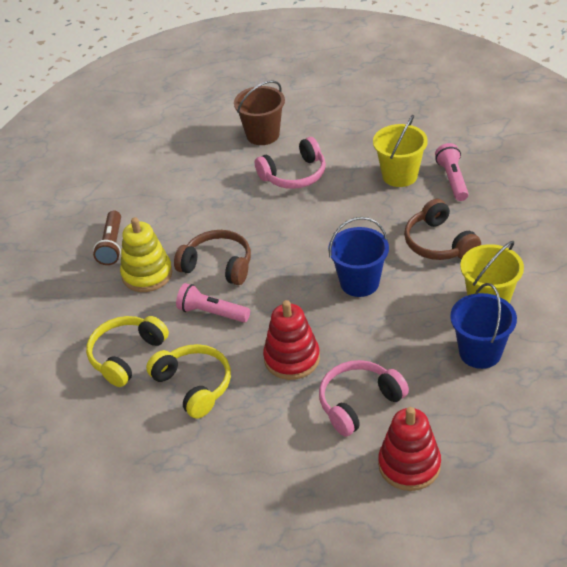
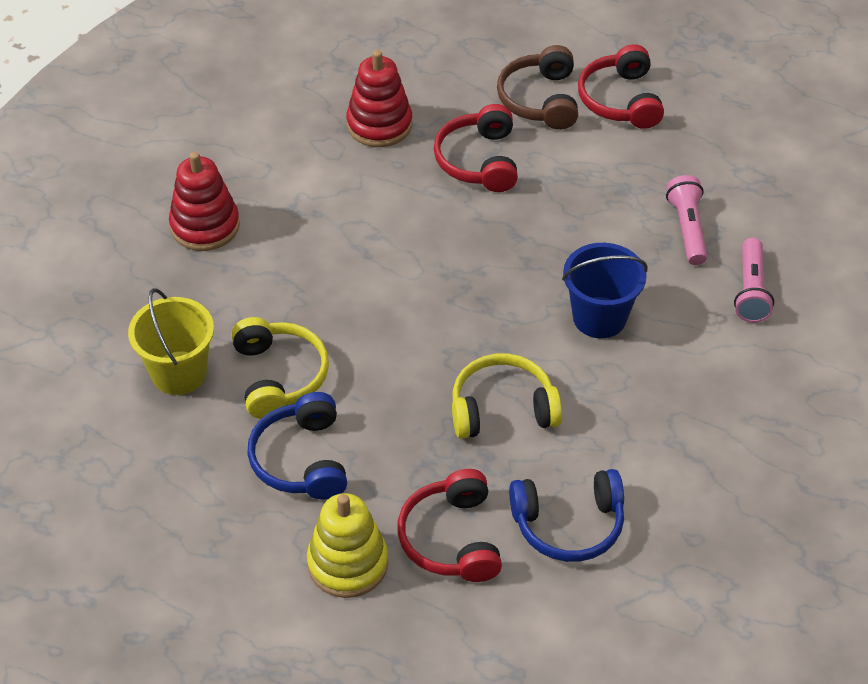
blue bucket: [328,217,389,297] [450,283,517,369] = 2 -> [562,243,648,338] = 1
blue headphones: none = 0 -> [247,392,347,500] [509,469,624,562] = 2
brown bucket: [234,80,285,145] = 1 -> none = 0
brown flashlight: [93,210,121,265] = 1 -> none = 0
brown headphones: [174,230,251,285] [404,199,481,260] = 2 -> [497,45,578,130] = 1
pink headphones: [255,137,326,189] [319,360,409,437] = 2 -> none = 0
red headphones: none = 0 -> [397,469,502,582] [434,104,518,192] [578,44,664,129] = 3
yellow bucket: [373,115,428,187] [460,241,524,303] = 2 -> [128,288,214,395] = 1

